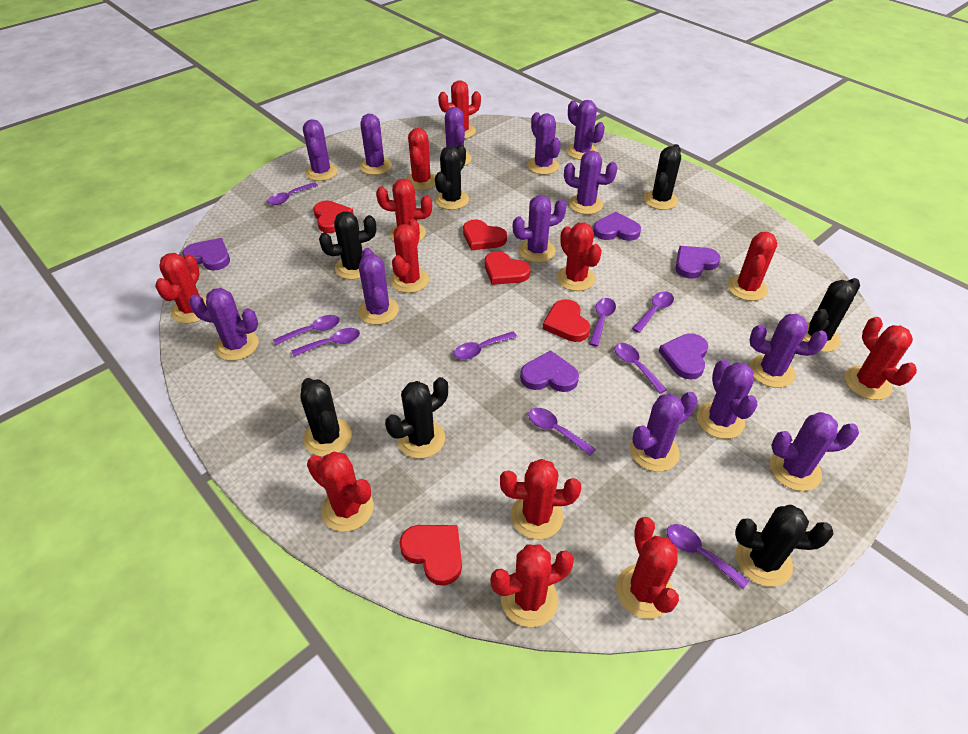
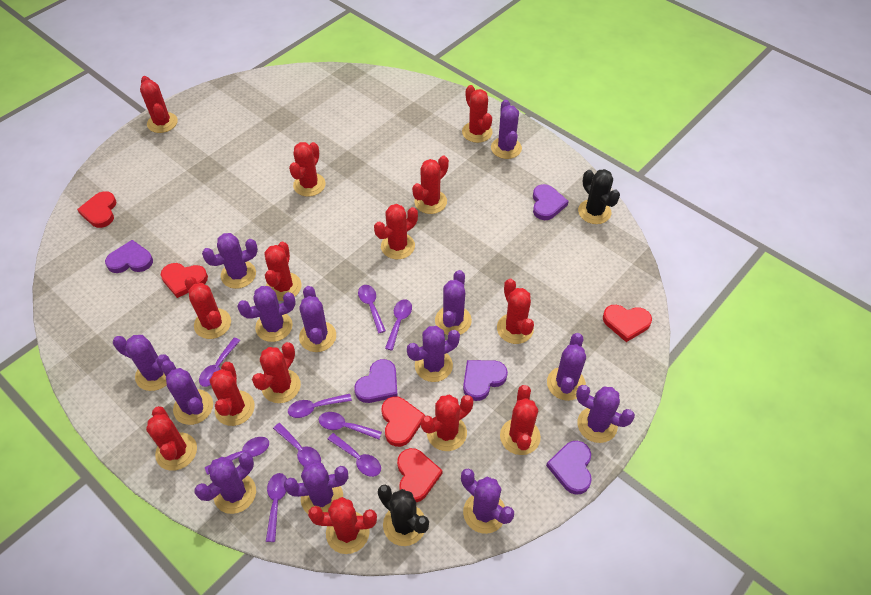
black cactus: [300,378,352,457] [319,212,376,280] [385,377,448,459] [435,144,469,210] [644,144,681,210] [735,505,834,587] [802,278,860,352] = 7 -> [378,484,429,546] [578,169,620,224] = 2
red cactus: [155,253,206,324] [307,451,374,532] [376,179,432,242] [390,219,429,293] [406,128,436,190] [438,80,481,139] [491,544,574,627] [500,459,581,540] [557,222,602,291] [616,517,679,619] [727,232,777,301] [845,317,917,400] = 12 -> [140,76,178,133] [146,406,197,471] [185,276,231,339] [210,362,255,426] [252,342,301,403] [265,242,302,301] [289,142,326,197] [308,497,377,554] [374,204,418,259] [412,156,449,214] [421,394,473,451] [462,85,493,143] [497,279,534,344] [500,385,541,455] = 14

